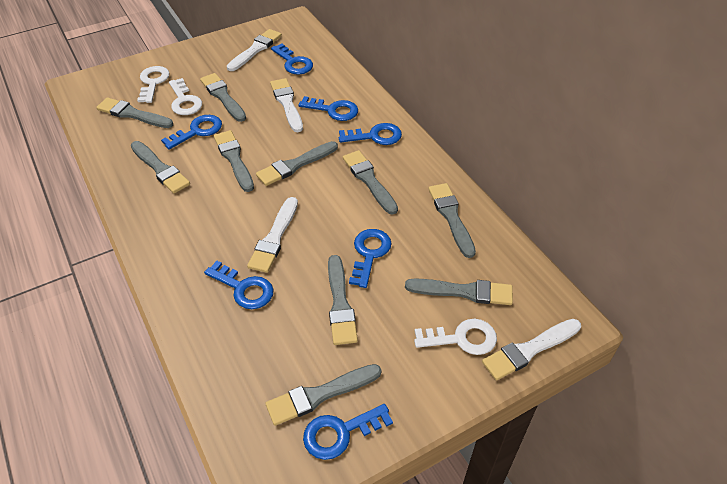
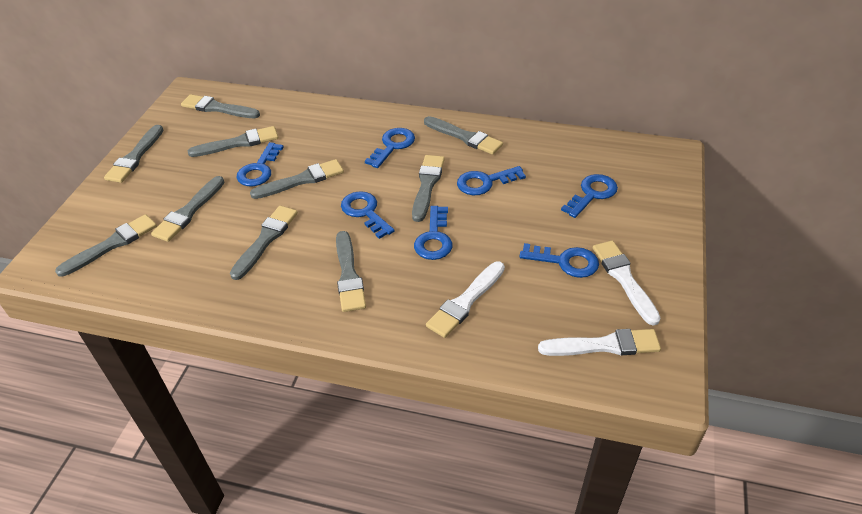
white brush: [227,29,282,71] [247,197,298,273] [270,78,303,132] [482,319,581,380] = 4 -> [426,261,505,338] [538,329,661,356] [593,240,661,326] = 3
white key: [137,66,170,103] [169,78,202,115] [414,319,497,355] = 3 -> none = 0

